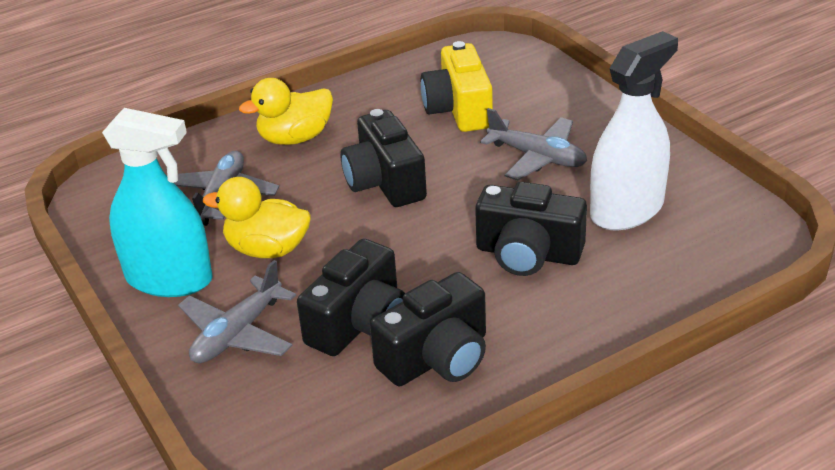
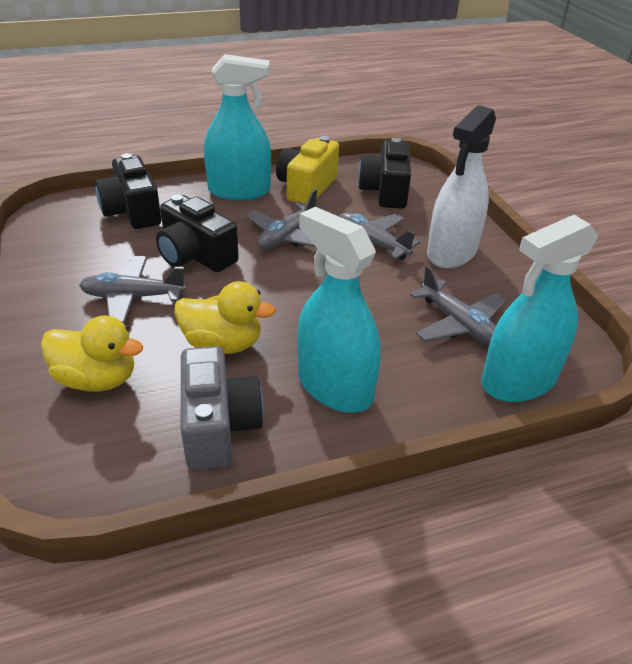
black camera: [297,239,405,356] [341,109,427,207] [370,272,486,386] [475,182,587,276] = 4 -> [95,153,161,229] [156,194,239,272] [358,138,411,209] = 3
grey camera: none = 0 -> [181,346,264,470] = 1
grey plane: [174,151,279,226] [178,260,296,363] [480,108,587,181] = 3 -> [79,256,186,324] [246,189,317,250] [339,213,420,260] [410,266,506,345] = 4
turquoise spray bottle: [102,108,213,297] = 1 -> [204,54,271,200] [297,207,381,413] [481,215,598,402] = 3

